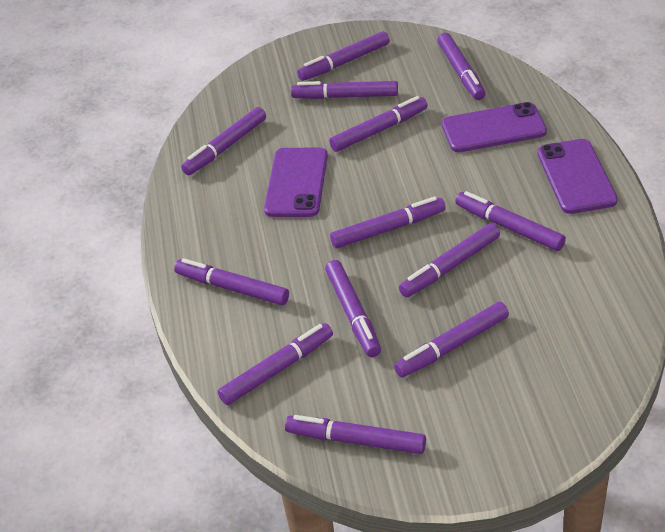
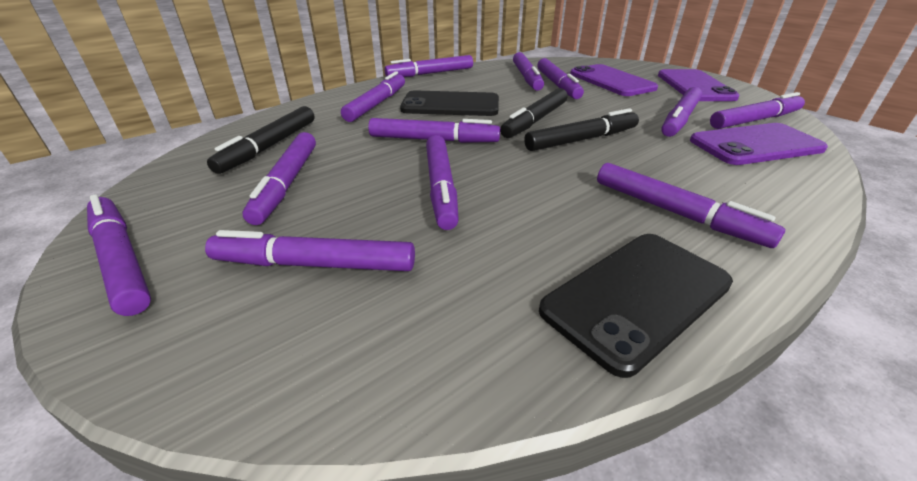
black marker: none = 0 -> [207,106,314,174] [500,88,567,138] [524,108,639,151] = 3
black phone: none = 0 -> [400,90,499,116] [539,234,733,378] = 2
purple marker: [174,258,289,305] [181,107,266,175] [218,323,333,405] [285,415,426,454] [291,81,398,99] [297,31,390,81] [325,260,381,357] [329,96,428,152] [330,196,446,249] [394,302,509,377] [399,223,500,297] [437,33,486,100] [455,191,566,251] = 13 -> [87,194,151,316] [205,230,415,271] [242,132,316,225] [341,71,405,122] [368,118,500,143] [385,55,473,77] [426,135,459,230] [513,52,544,91] [537,58,584,99] [597,163,785,248] [661,87,702,137] [710,92,805,129] = 12

